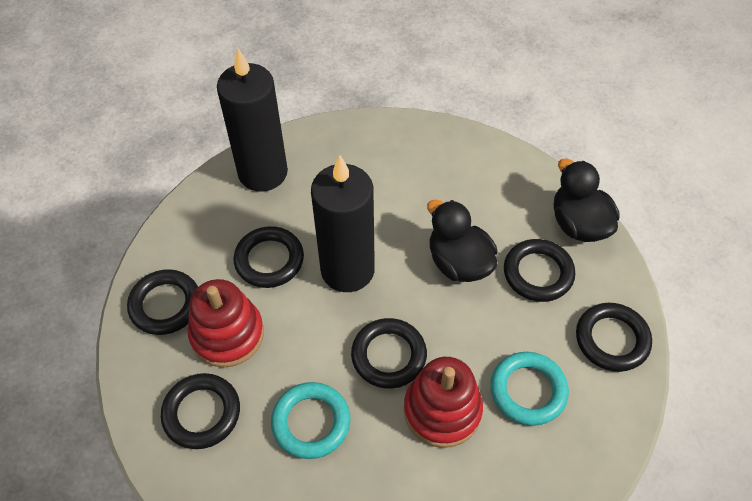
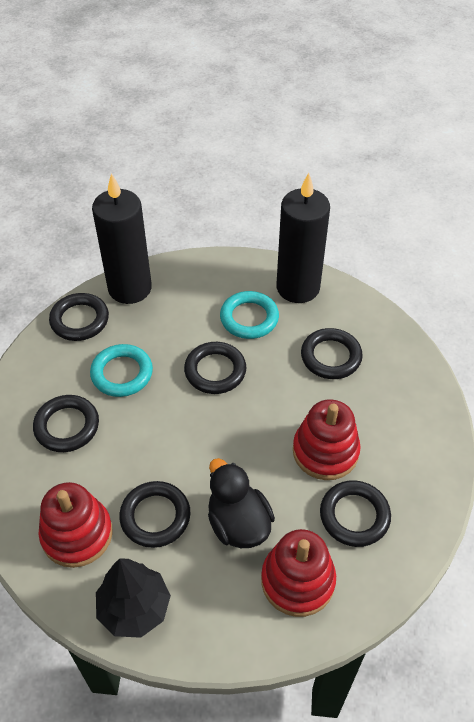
black duck: [427,199,497,282] [554,158,619,242] = 2 -> [208,458,275,548] = 1
black tree: none = 0 -> [96,558,171,638] = 1
red stacking toy: [188,279,264,368] [404,357,483,448] = 2 -> [38,482,113,568] [261,529,336,617] [293,399,361,480] = 3

